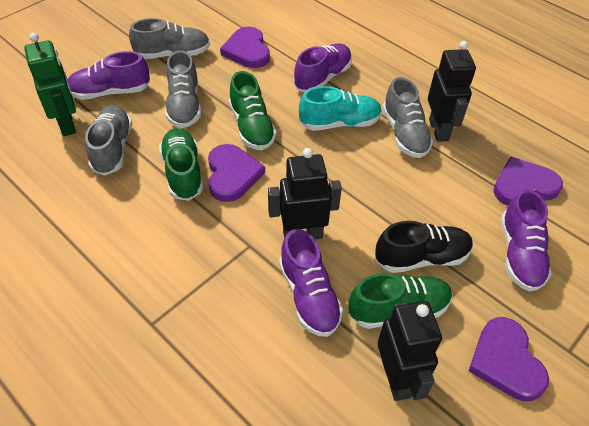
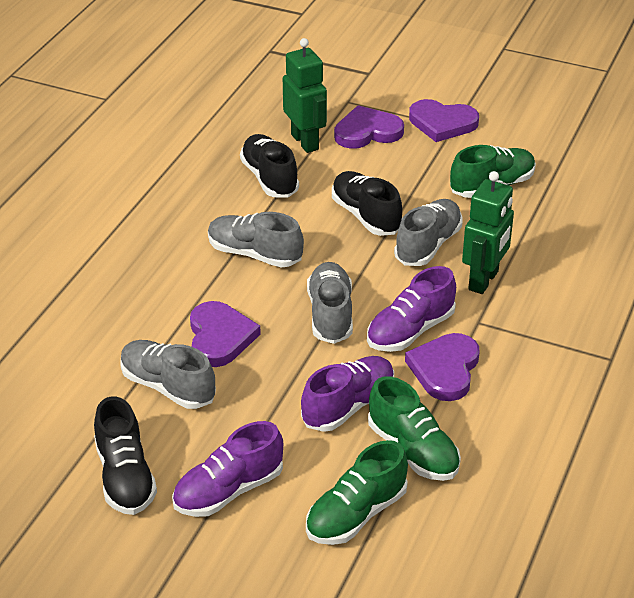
black robot: [268,148,342,239] [377,301,442,401] [428,41,476,142] = 3 -> none = 0
black shoe: [375,221,473,273] = 1 -> [94,396,157,515] [240,134,299,198] [332,171,403,236] = 3
green robot: [24,33,76,136] = 1 -> [283,38,327,153] [462,171,514,294] = 2
purple shoe: [68,51,150,100] [279,229,343,337] [293,44,352,92] [501,189,552,292] = 4 -> [172,421,283,517] [301,356,394,432] [367,266,456,352] = 3
turquoise shoe: [299,86,382,131] = 1 -> none = 0

